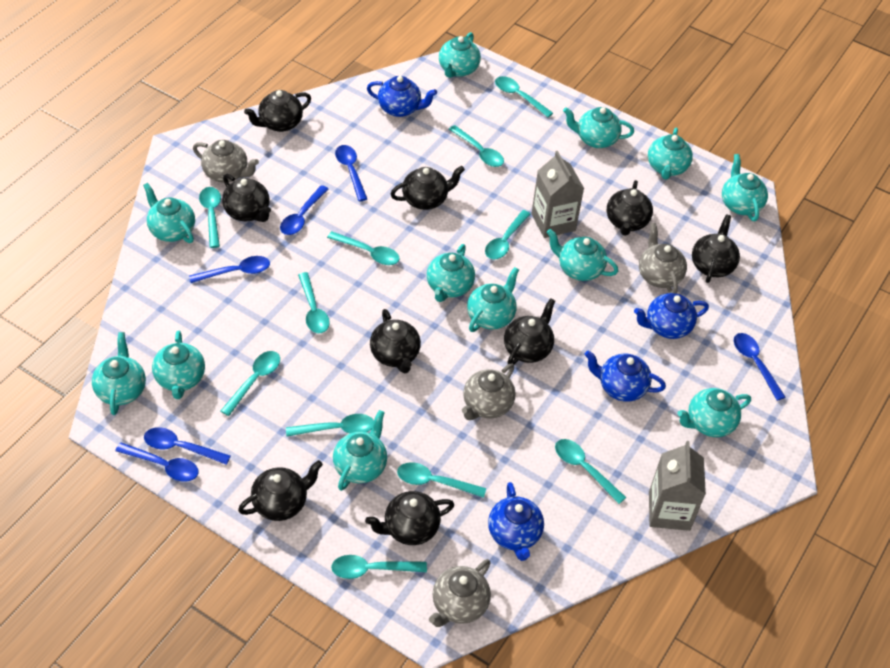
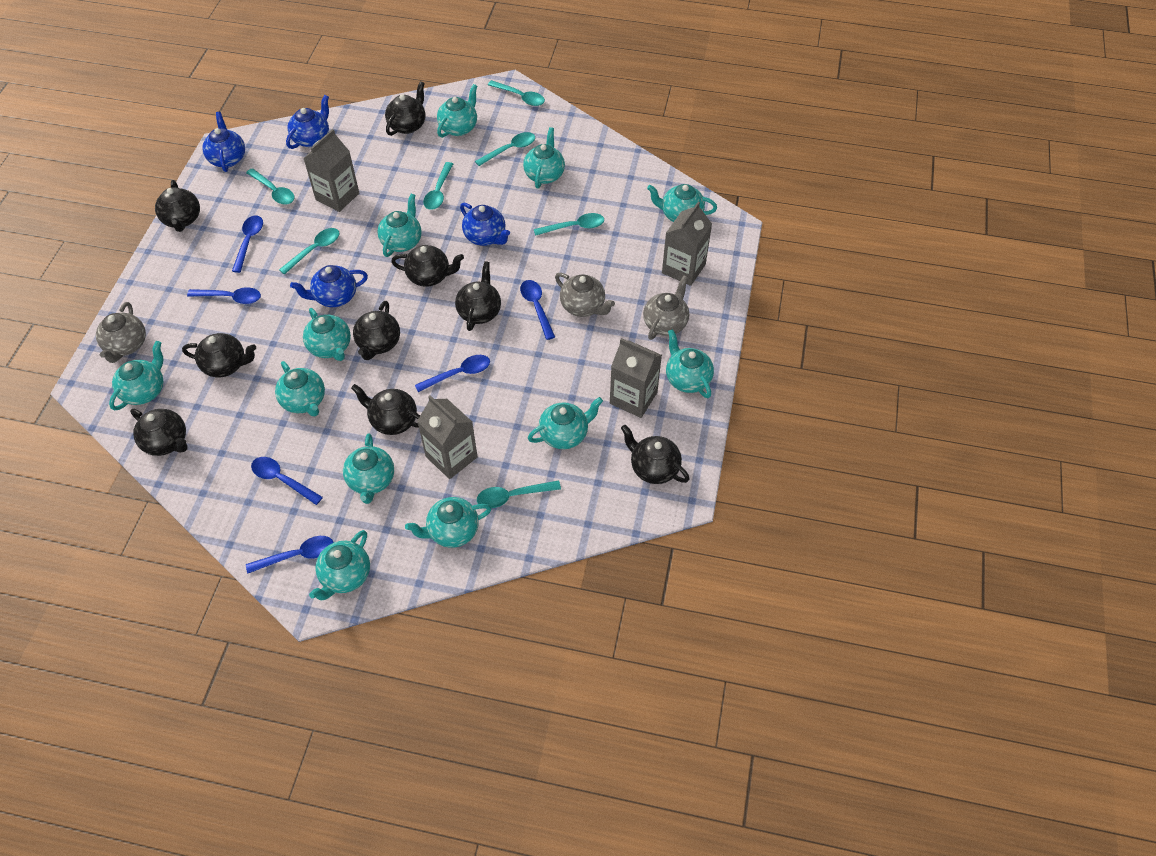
grey carton: [531,151,584,238] [649,441,706,531] = 2 -> [303,129,359,212] [417,395,478,479] [610,338,662,418] [662,201,712,286] = 4
grey teapot: [193,140,259,183] [429,559,491,627] [462,364,515,420] [639,223,687,293] = 4 -> [96,302,146,363] [555,272,615,317] [643,275,689,340] = 3
turquoise spoon: [199,187,221,248] [221,351,280,416] [286,414,374,436] [298,272,330,333] [327,231,400,265] [331,555,427,579] [397,462,486,498] [449,125,504,167] [485,210,530,259] [495,76,553,117] [555,439,626,504] = 11 -> [246,168,295,205] [279,228,339,275] [423,162,453,210] [475,132,535,166] [477,480,561,508] [488,80,545,106] [534,213,604,236] = 7

